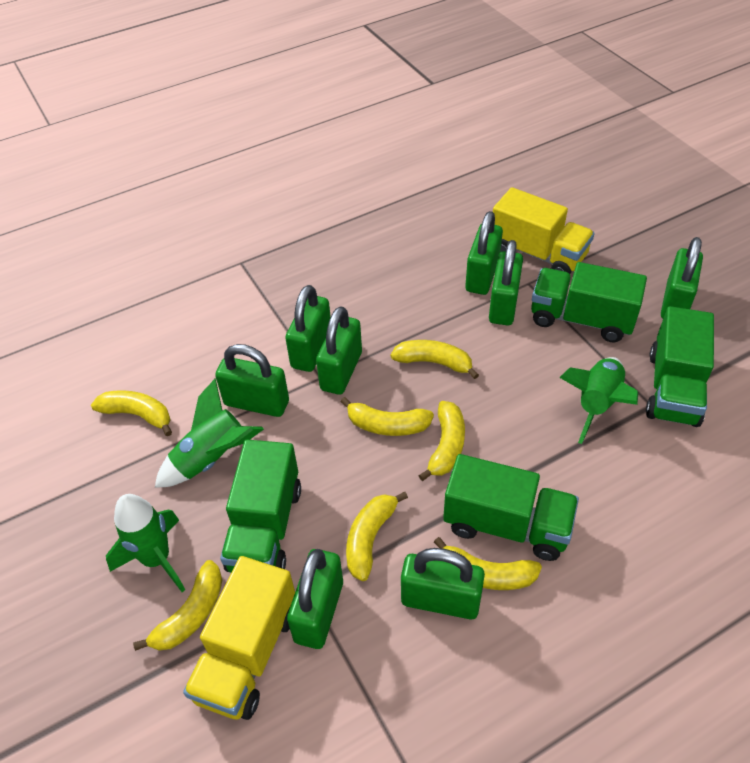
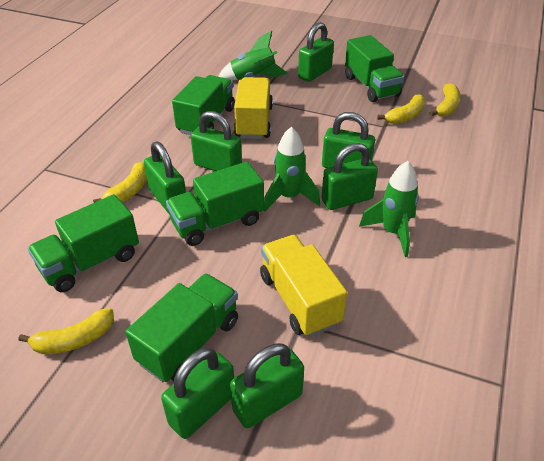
green padlock: [215,344,289,417] [285,285,331,372] [287,549,343,649] [316,306,362,395] [401,548,485,619] [465,211,503,295] [489,240,523,326] [661,237,703,318] = 8 -> [144,141,186,214] [161,348,234,439] [191,111,242,171] [230,343,304,428] [298,22,334,82] [321,143,378,210] [322,112,375,168] = 7
green truck: [220,440,301,573] [443,454,579,561] [531,262,647,343] [646,306,714,427] = 4 -> [28,194,139,292] [125,273,238,382] [166,162,264,246] [172,75,235,135] [345,35,404,102] = 5
yellow banana: [91,390,172,436] [133,560,222,651] [340,397,434,436] [346,492,408,581] [391,340,479,379] [418,401,465,481] [434,537,542,590] = 7 -> [19,308,114,354] [93,162,147,203] [377,94,425,124] [430,83,460,117] = 4

